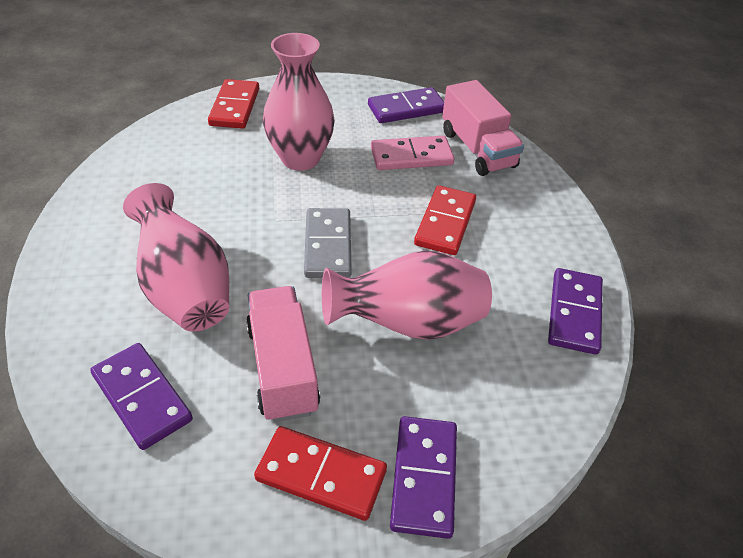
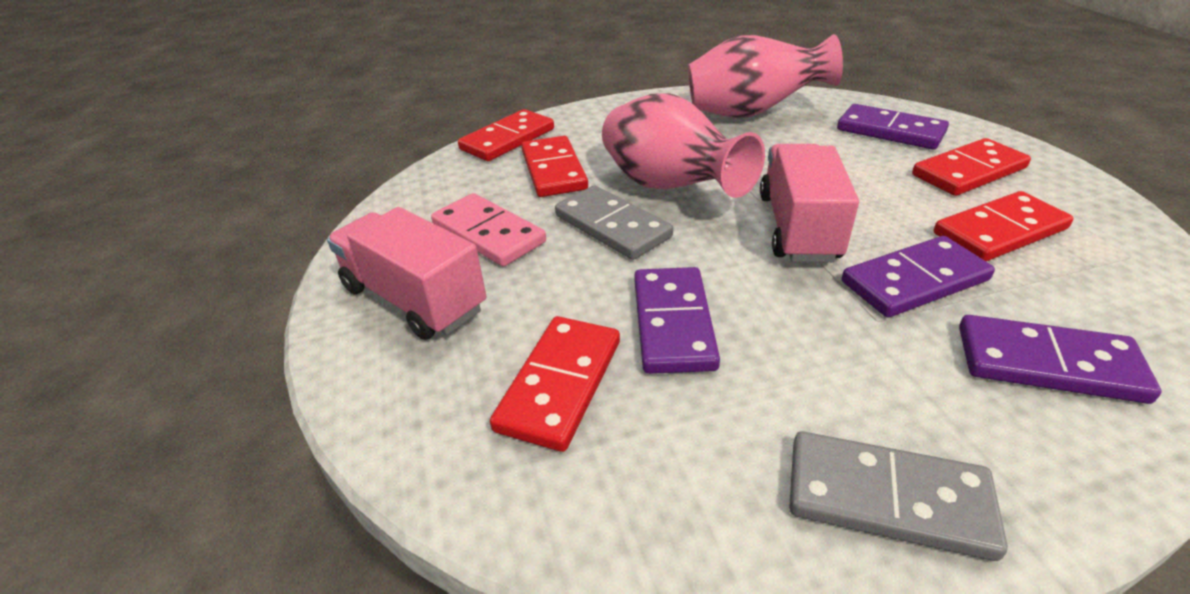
grey domino: [304,208,352,278] = 1 -> [555,186,673,260] [789,431,1008,561] = 2
pink vase: [123,183,229,332] [263,33,335,171] [322,250,492,340] = 3 -> [602,93,765,198] [688,34,843,118] = 2
red domino: [208,79,259,129] [254,426,387,521] [414,185,476,255] = 3 -> [458,109,554,161] [490,316,620,452] [521,136,588,197] [912,138,1031,196] [934,191,1074,261] = 5

